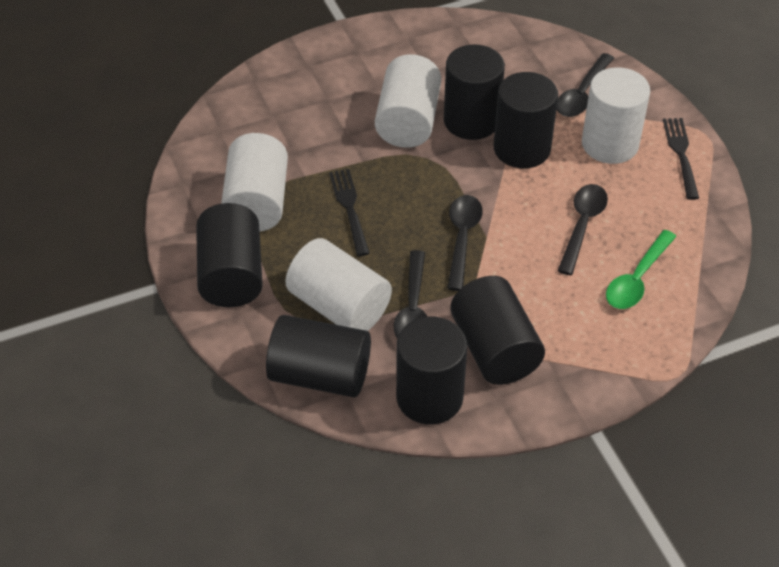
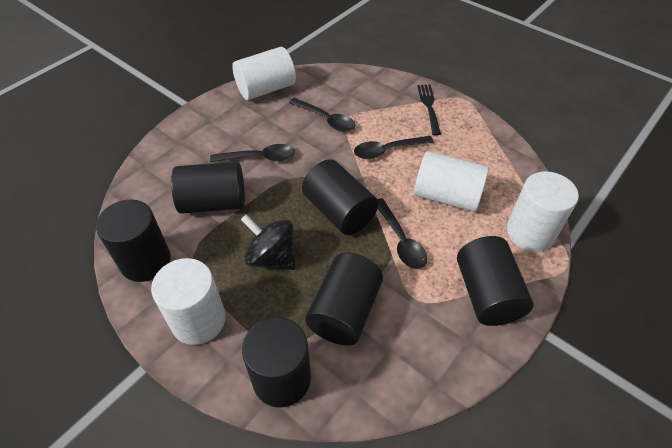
black fork: [329,169,370,256] [663,118,699,200] = 2 -> [417,84,441,136] = 1
black spinning top: none = 0 -> [241,214,296,270] = 1
green spoon: [606,230,677,309] = 1 -> none = 0

